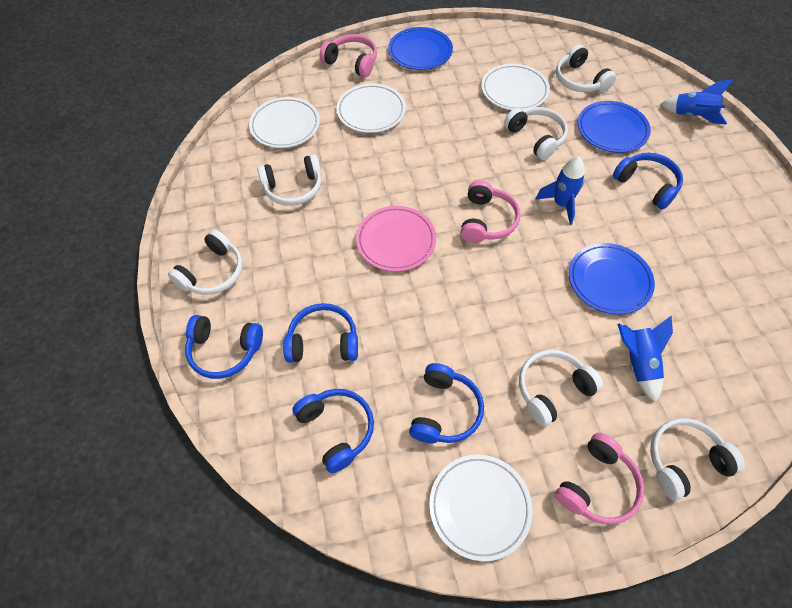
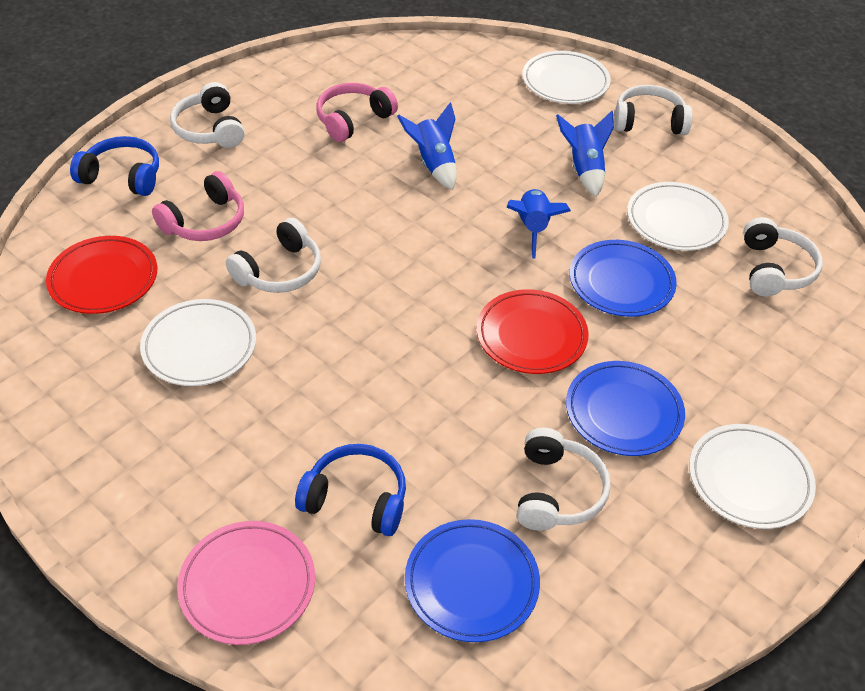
blue headphones: [185,315,263,379] [283,303,358,362] [292,389,374,473] [409,363,484,443] [613,153,683,210] = 5 -> [70,136,159,196] [295,444,406,536] = 2
pink headphones: [319,34,377,77] [460,180,520,243] [555,433,644,524] = 3 -> [152,171,244,241] [316,83,398,142] = 2
red plate: none = 0 -> [46,236,157,314] [476,289,589,374] = 2
white headphones: [168,230,243,295] [258,154,321,206] [504,107,568,160] [519,350,603,427] [556,44,616,92] [650,418,745,500] = 6 -> [170,82,245,148] [226,218,321,293] [517,428,611,531] [614,85,693,135] [743,217,823,296] = 5

